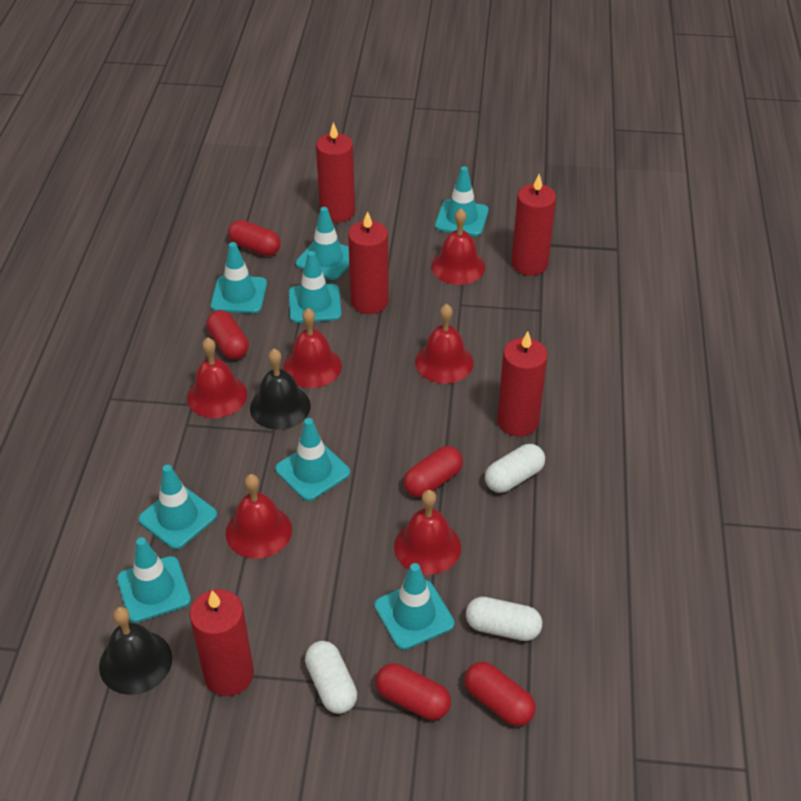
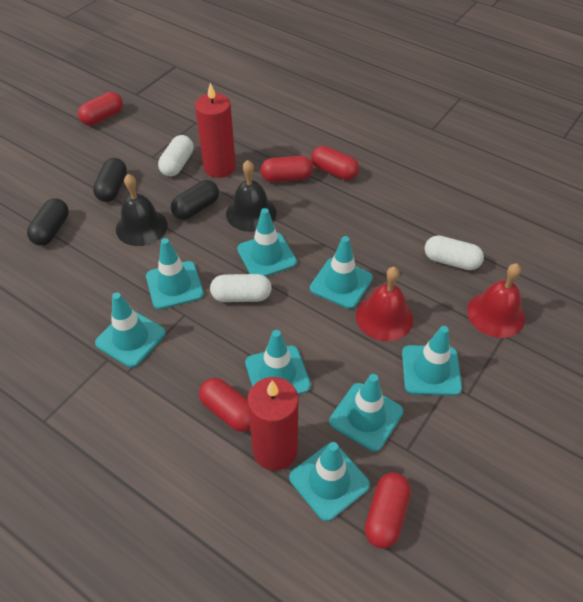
black capsule: none = 0 -> [27,198,69,246] [93,158,127,202] [171,180,219,220] = 3
red bell: [187,337,247,418] [225,474,292,559] [283,308,342,388] [394,490,461,575] [415,304,474,384] [431,208,485,285] = 6 -> [356,267,413,341] [467,263,525,338] = 2
red candle: [190,589,254,696] [316,122,355,222] [348,211,389,314] [497,331,548,437] [512,174,556,276] = 5 -> [195,83,236,178] [247,377,298,470] = 2

